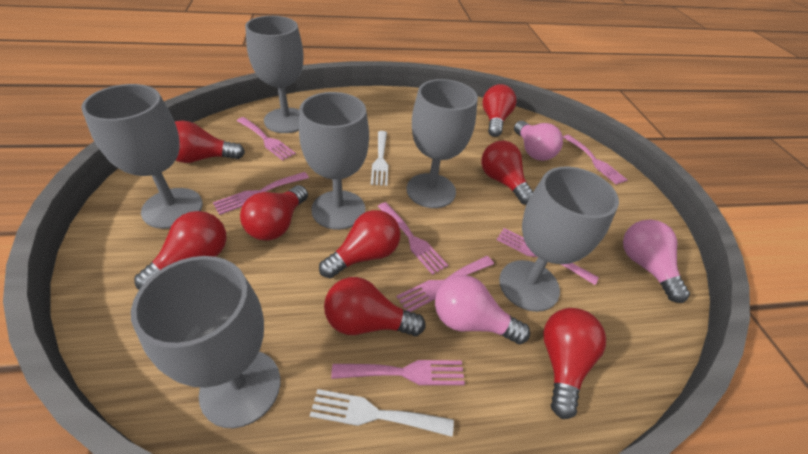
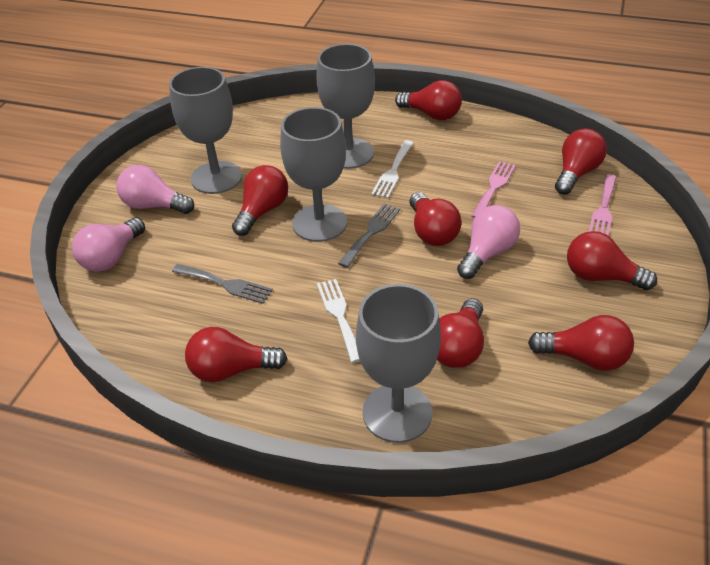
grey fork: none = 0 -> [172,264,273,304] [338,203,400,268] = 2
grey goblet: [81,84,203,229] [131,256,280,428] [245,16,304,133] [299,92,369,230] [407,79,478,208] [499,167,619,312] = 6 -> [169,67,242,194] [280,107,347,242] [316,44,375,169] [356,284,441,443] = 4
pink fork: [213,172,309,215] [237,117,296,161] [331,360,465,385] [377,202,448,275] [396,256,494,312] [496,228,599,285] [563,135,627,185] = 7 -> [471,161,516,218] [589,174,617,235] = 2

